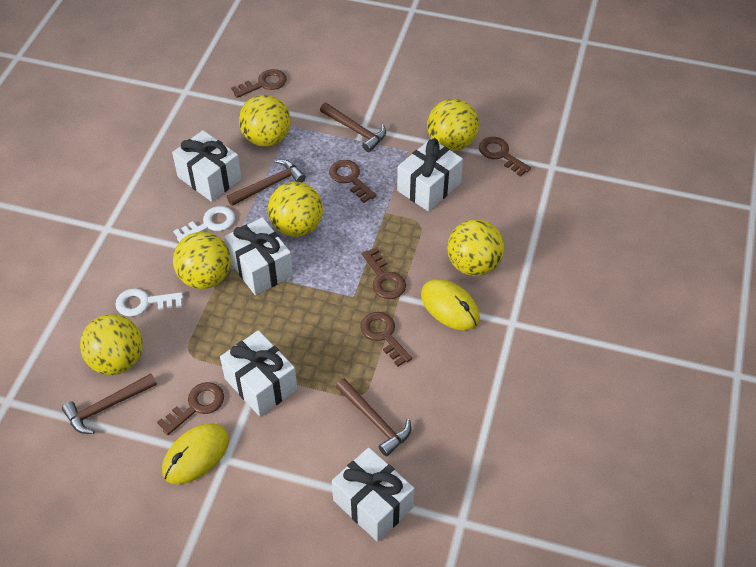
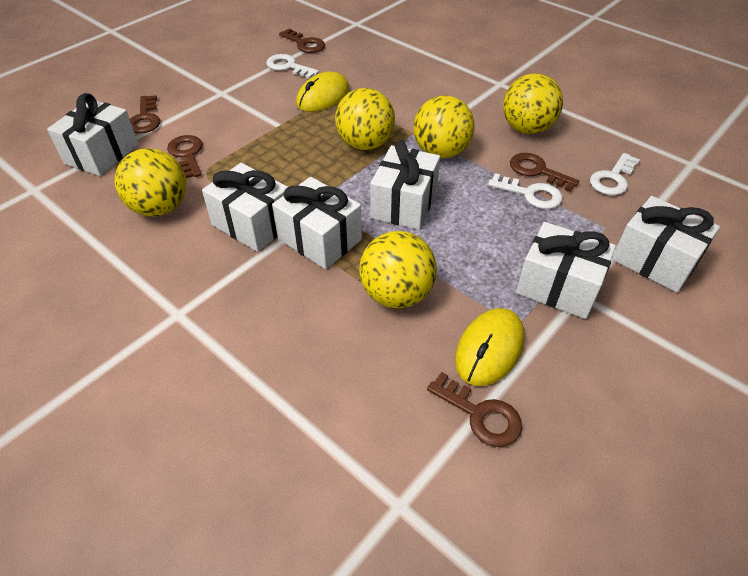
brown hammer: [62,373,157,434] [227,159,306,206] [320,103,386,152] [336,378,411,456] = 4 -> none = 0
brown key: [157,382,224,435] [231,69,287,98] [329,160,377,203] [361,312,412,367] [362,247,406,299] [479,137,531,177] = 6 -> [130,95,160,134] [167,135,203,178] [279,28,325,53] [427,372,522,447] [510,153,579,192] = 5
white gift: [172,130,242,202] [220,330,297,416] [224,217,293,295] [332,448,415,542] [397,139,463,211] = 5 -> [47,93,138,176] [202,163,288,252] [272,177,362,269] [370,140,440,230] [516,222,616,319] [612,196,720,293] = 6
white key: [115,288,183,317] [173,206,235,242] = 2 -> [266,54,319,79] [488,173,562,209] [590,153,640,195] = 3
yellow ball: [80,314,143,375] [173,232,231,289] [239,95,291,147] [268,182,323,237] [427,99,479,151] [447,219,504,276] = 6 -> [115,148,186,217] [335,88,395,150] [359,231,437,309] [413,95,475,158] [503,73,563,134] = 5

